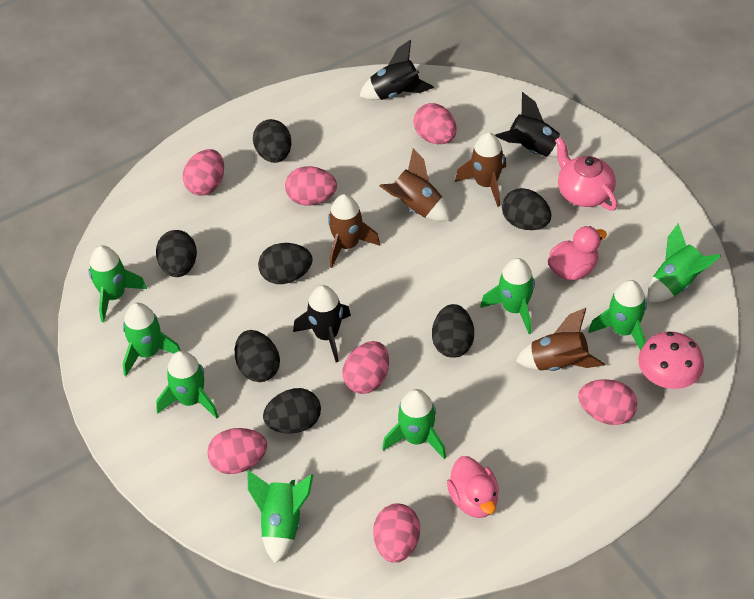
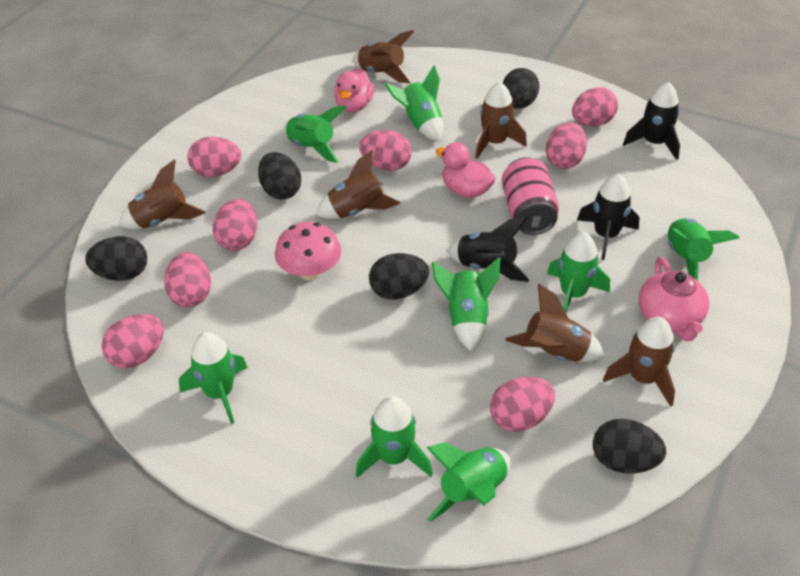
black egg: [156,230,197,277] [235,330,280,382] [253,119,291,163] [258,243,312,284] [263,388,321,434] [432,304,474,358] [502,188,551,230] = 7 -> [85,236,147,281] [258,152,301,199] [369,253,429,299] [503,68,539,109] [593,419,666,473] = 5
brown rocket: [328,194,380,268] [380,148,450,221] [455,132,506,207] [516,308,605,371] = 4 -> [119,160,206,229] [316,150,400,219] [353,30,414,83] [475,82,527,159] [505,284,604,362] [603,317,675,407] = 6
pink can: none = 0 -> [502,157,559,235] = 1
pink egg: [183,149,224,196] [207,428,267,474] [285,166,337,206] [343,341,389,394] [373,503,420,563] [414,103,457,144] [578,379,637,425] = 7 -> [102,314,164,368] [164,252,211,307] [187,137,241,177] [213,199,257,251] [359,130,412,171] [490,377,555,432] [546,123,587,169] [572,87,618,127] = 8

